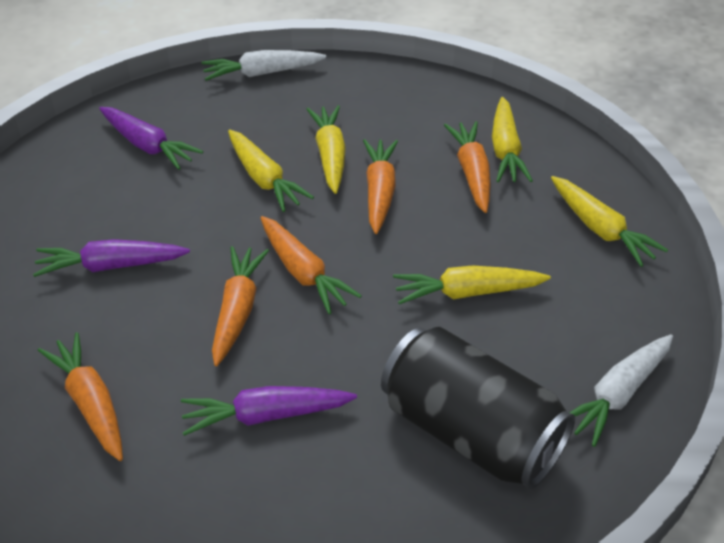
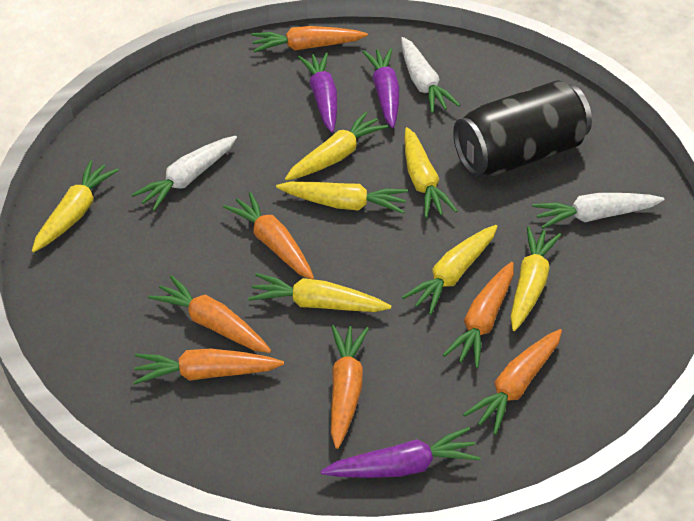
orange carrot: [38,332,123,461] [212,246,269,366] [261,216,362,314] [363,139,398,234] [444,121,490,213] = 5 -> [133,349,284,385] [148,275,271,353] [223,192,314,279] [251,26,368,53] [331,325,369,449] [443,262,514,368] [463,329,562,435] = 7
white carrot: [201,50,326,81] [569,334,673,447] = 2 -> [131,136,237,211] [401,37,460,113] [532,193,665,229] = 3
yellow carrot: [228,129,314,212] [306,105,346,194] [393,265,551,304] [492,97,533,182] [551,176,668,267] = 5 -> [32,160,119,252] [248,273,391,312] [276,181,408,214] [285,112,388,181] [402,225,497,315] [404,127,458,218] [510,226,561,331] = 7

